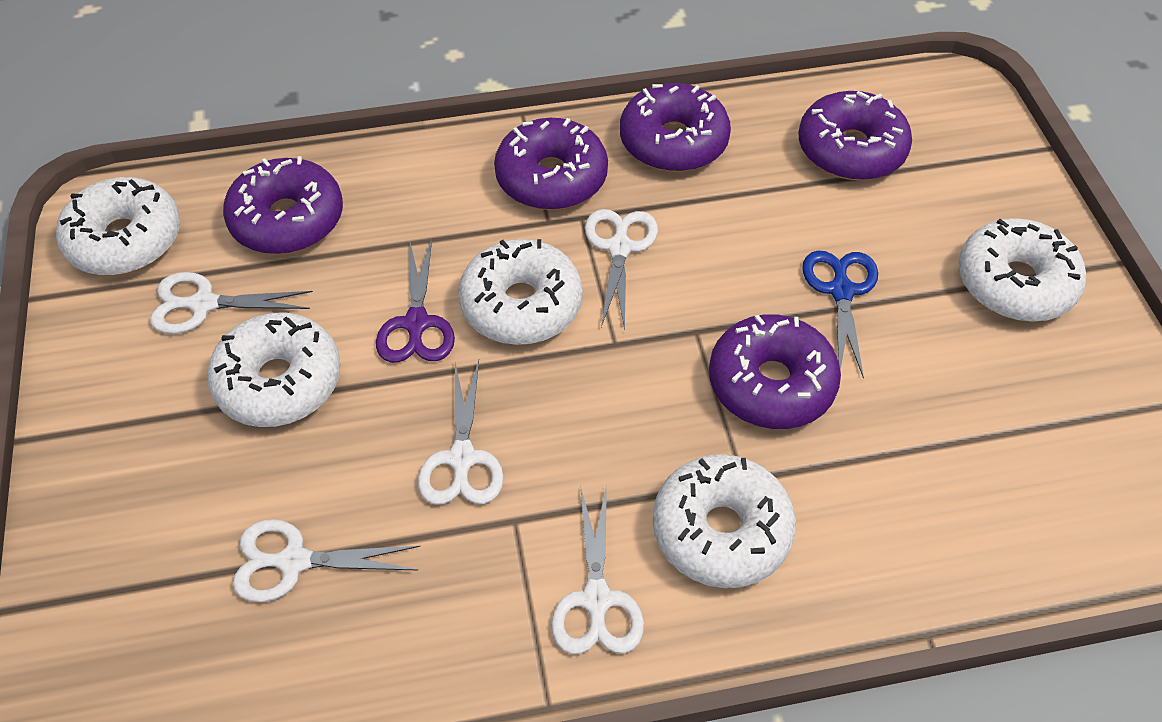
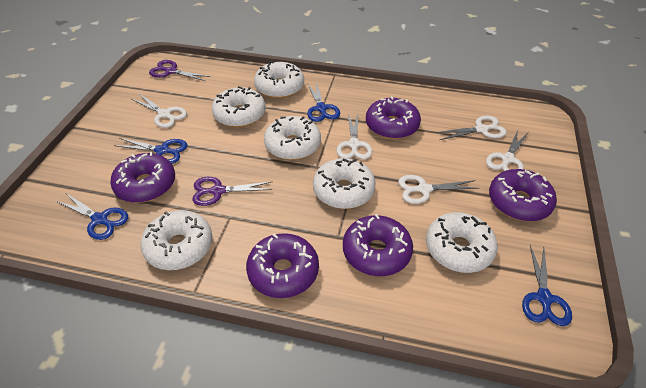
blue scissors: [802,251,878,379] = 1 -> [56,193,128,240] [114,138,187,164] [307,82,340,122] [522,245,572,326] = 4
purple scissors: [376,239,455,363] = 1 -> [149,60,210,81] [192,177,273,206] = 2
white donut: [56,177,180,276] [207,312,341,427] [459,239,583,345] [653,454,796,588] [959,218,1086,322] = 5 -> [141,210,212,270] [212,86,266,127] [254,61,304,98] [264,116,321,160] [313,158,376,209] [426,212,498,273] = 6

